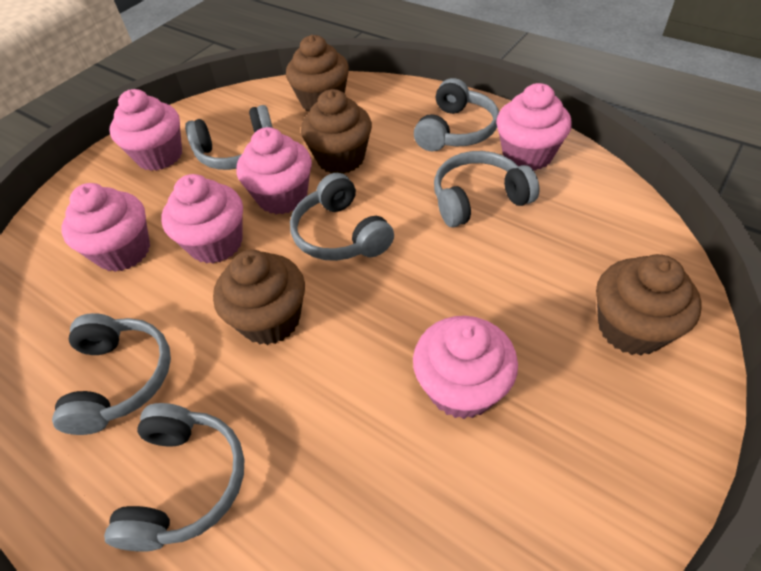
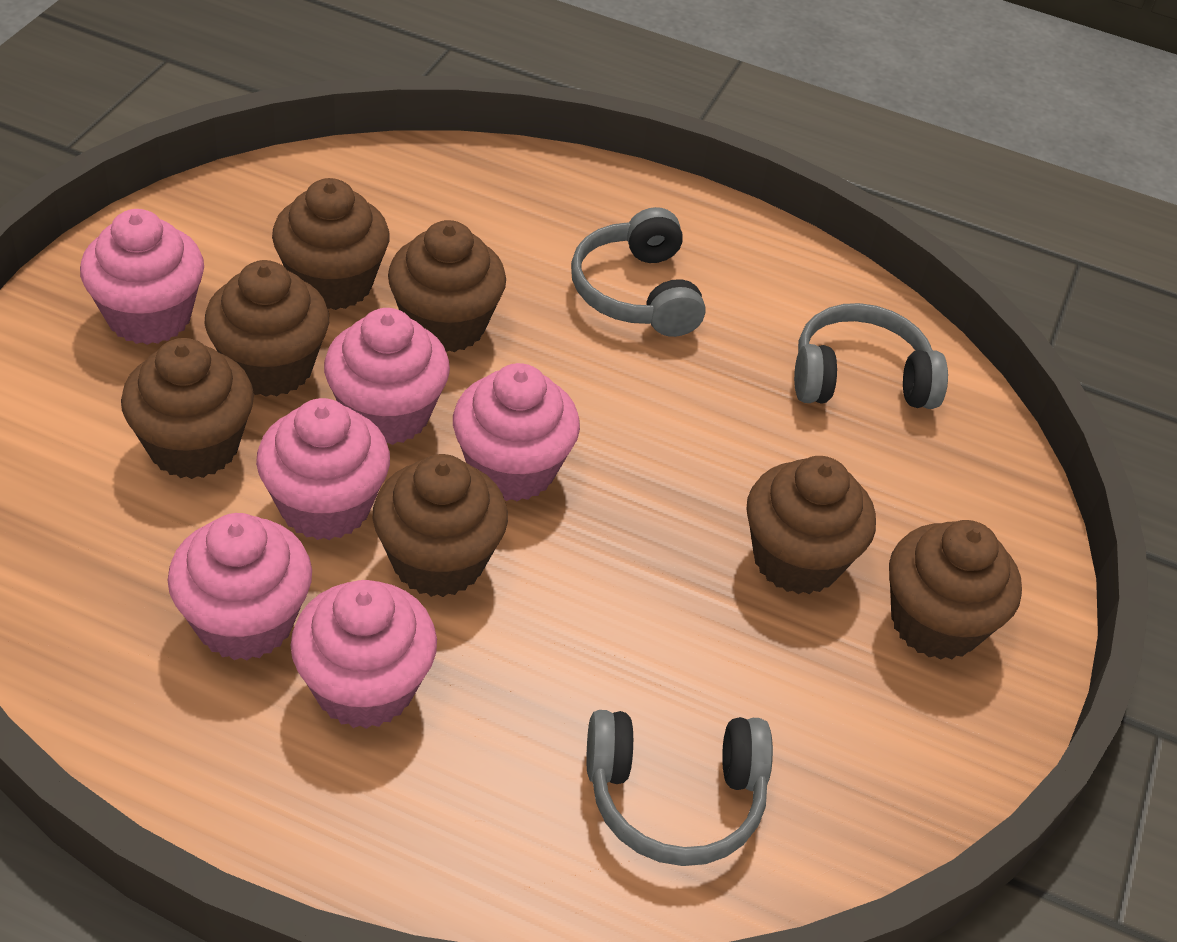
brown cupcake: [213,250,305,345] [286,35,349,112] [301,89,372,174] [596,254,702,356] = 4 -> [121,338,254,479] [205,260,329,397] [272,178,390,310] [373,454,508,597] [388,220,506,352] [746,456,876,594] [889,520,1022,660] = 7
grey headphones: [52,313,171,435] [104,403,244,552] [185,105,273,170] [290,173,394,261] [414,78,499,151] [434,151,540,228] = 6 -> [571,207,706,337] [587,710,773,866] [794,303,948,409] = 3

